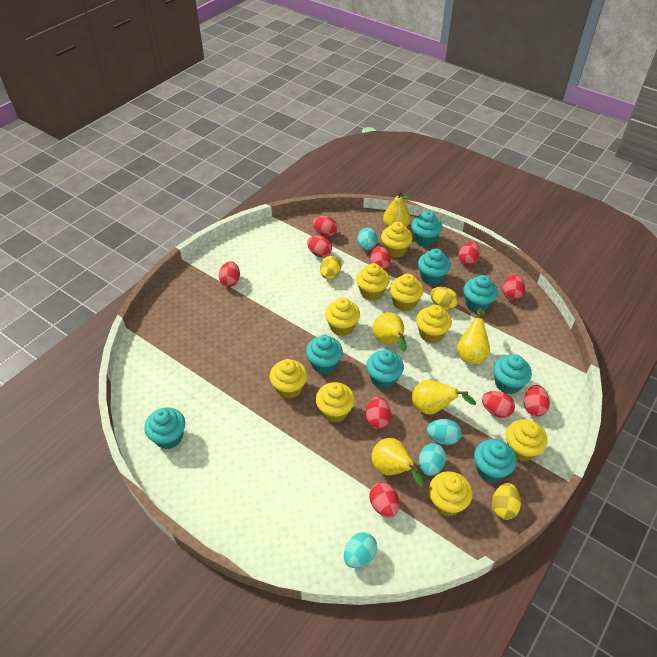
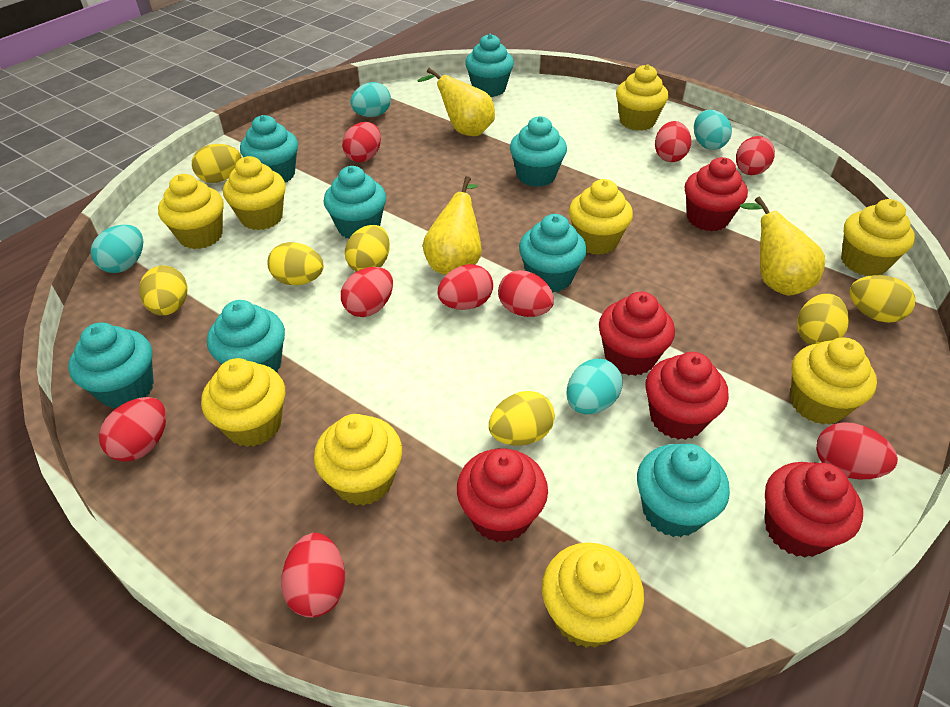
red cupcake: none = 0 -> [457,449,548,542] [599,292,675,376] [645,352,729,440] [685,157,748,231] [765,462,863,558] = 5
red egg: [219,261,240,287] [307,236,332,257] [313,216,337,237] [366,397,391,429] [369,482,399,518] [370,246,391,270] [458,242,480,266] [482,391,515,418] [503,274,525,300] [524,385,550,416] = 10 -> [99,397,167,462] [281,533,345,618] [341,267,393,317] [342,122,381,162] [438,264,493,310] [498,270,554,317] [655,121,691,162] [736,136,775,175] [816,422,898,479] = 9
yellow egg: [320,256,341,279] [430,287,458,310] [492,483,521,520] = 3 -> [139,265,188,316] [192,144,242,183] [267,242,324,285] [345,225,390,272] [489,391,555,446] [797,293,849,345] [849,275,915,323] = 7
yellow pear: [372,438,424,487] [373,312,407,352] [383,191,410,227] [412,380,476,415] [457,308,490,364] = 5 -> [417,68,495,136] [423,176,482,275] [740,196,825,296] = 3

